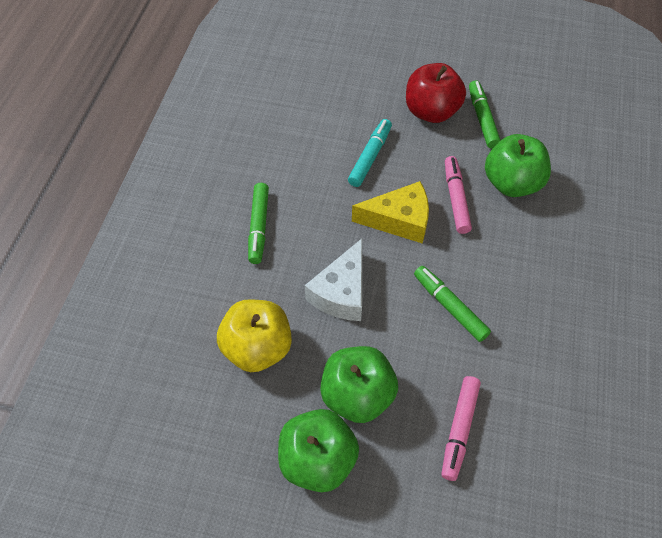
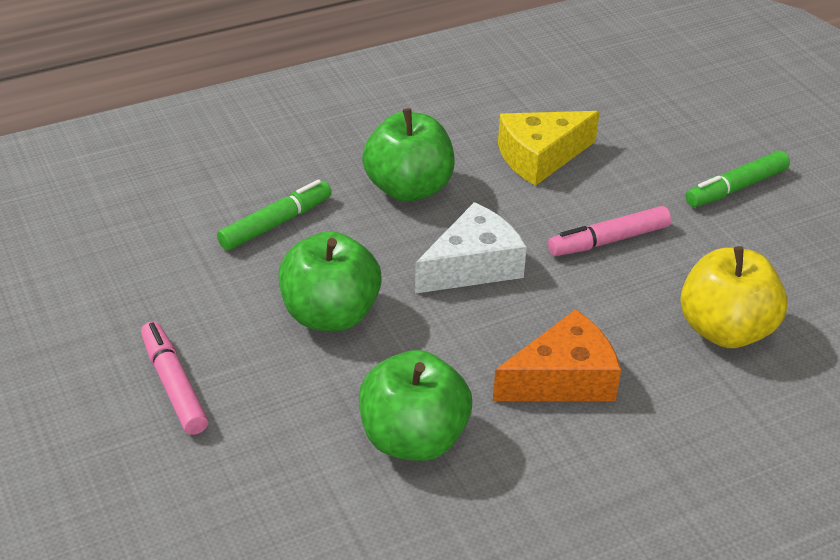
green marker: [248,183,269,264] [414,266,491,342] [469,80,501,149] = 3 -> [217,179,332,251] [686,151,790,207] = 2
orange cheese: none = 0 -> [493,309,621,401] = 1
red apple: [406,63,466,123] = 1 -> none = 0
turquoise marker: [348,119,392,187] = 1 -> none = 0

